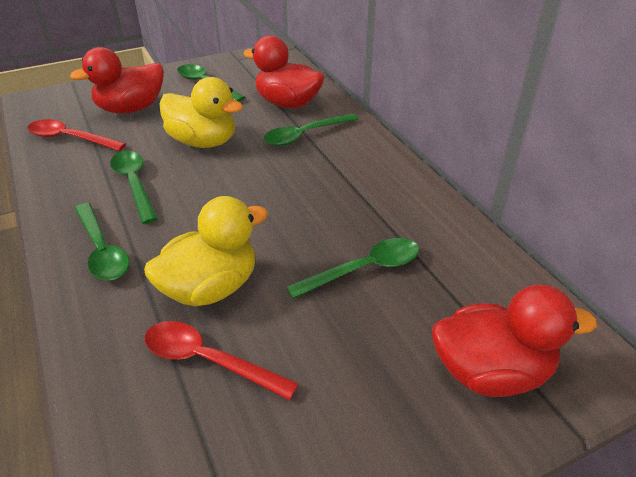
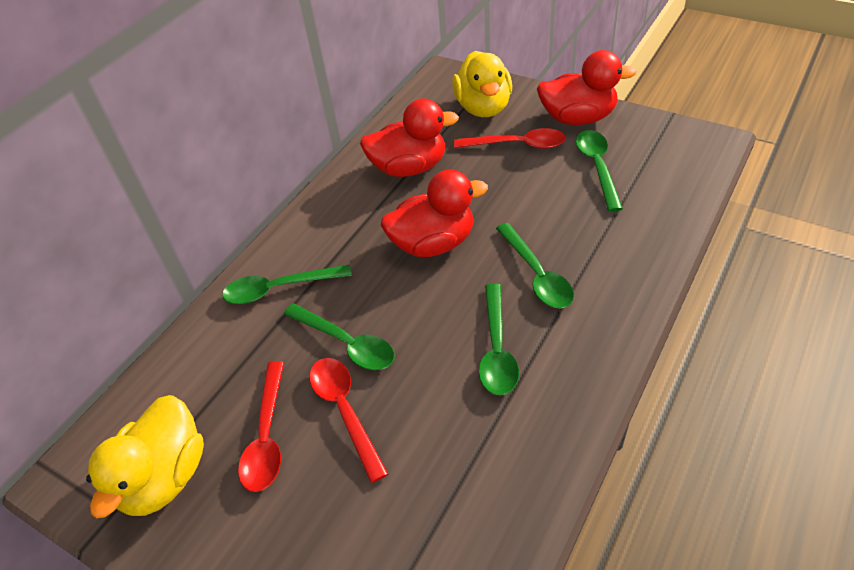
red spoon: [27,119,126,151] [145,321,299,400] = 2 -> [238,361,284,492] [310,358,388,483] [454,128,566,149] = 3

